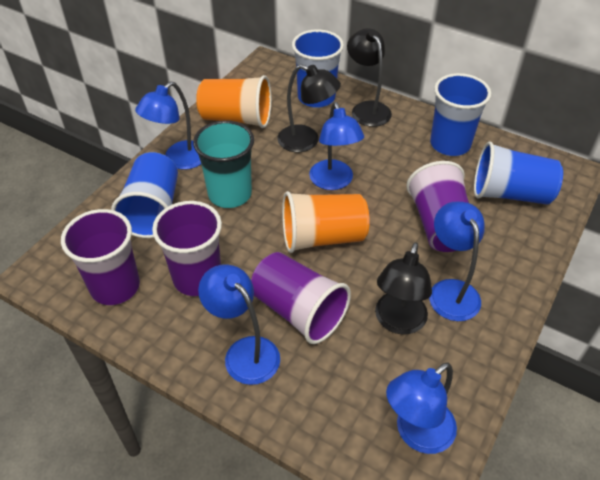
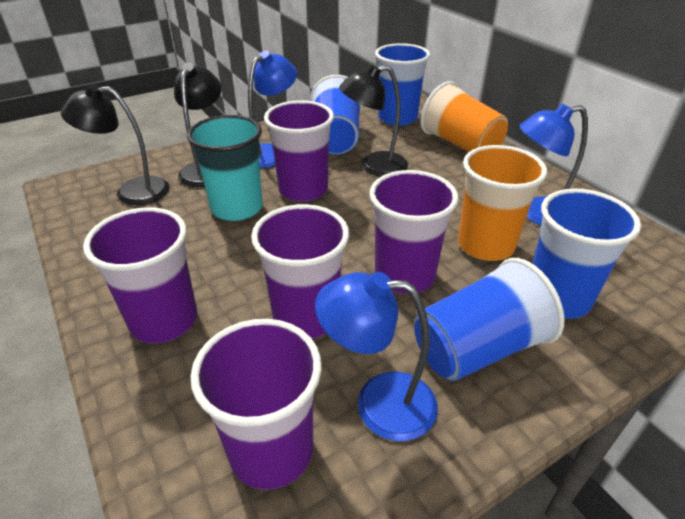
blue lamp: [135,81,201,170] [198,264,280,385] [309,102,364,190] [386,362,457,454] [429,201,485,321] = 5 -> [248,51,297,168] [315,272,438,441] [519,104,588,226] = 3
purple cup: [61,209,140,305] [152,201,222,296] [251,252,351,344] [406,161,469,252] = 4 -> [83,207,197,343] [191,319,322,490] [251,204,349,339] [264,100,334,202] [370,170,459,294] = 5

